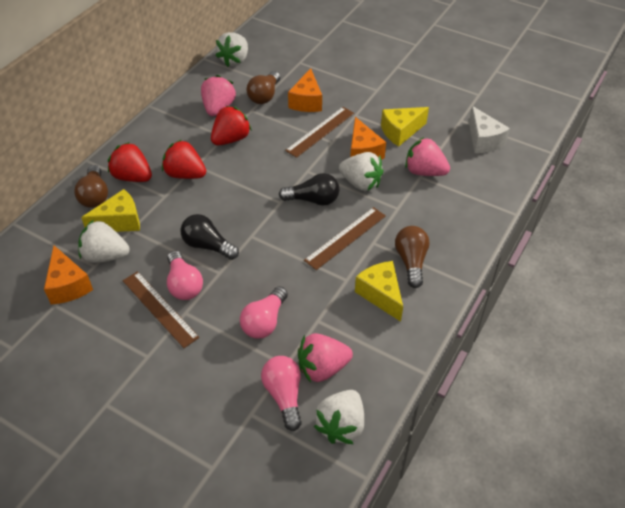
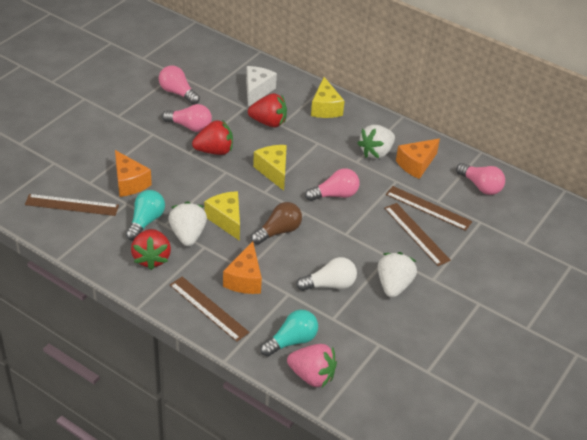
black light bulb: [180,214,239,260] [279,173,339,206] = 2 -> none = 0
brown light bulb: [74,165,108,208] [246,71,280,104] [395,226,430,288] = 3 -> [251,202,302,245] = 1
brown ruler: [123,271,199,348] [285,107,354,158] [304,207,386,270] = 3 -> [25,194,119,216] [170,277,250,342] [384,203,451,266] [386,186,472,231] = 4
pink light bulb: [167,250,203,300] [240,286,288,339] [261,356,302,431] = 3 -> [159,65,200,105] [162,104,212,132] [305,168,360,201] [456,163,505,195] = 4
pink strawberry: [201,75,236,116] [298,333,353,383] [405,137,450,176] = 3 -> [287,344,337,387] = 1
turquoise light bulb: none = 0 -> [126,190,165,241] [260,310,318,357] = 2
white light bulb: none = 0 -> [296,257,357,291] = 1
white strawberry: [79,220,130,263] [216,32,248,67] [314,390,364,444] [339,152,384,191] = 4 -> [168,201,207,246] [358,125,395,159] [378,252,417,298] = 3

